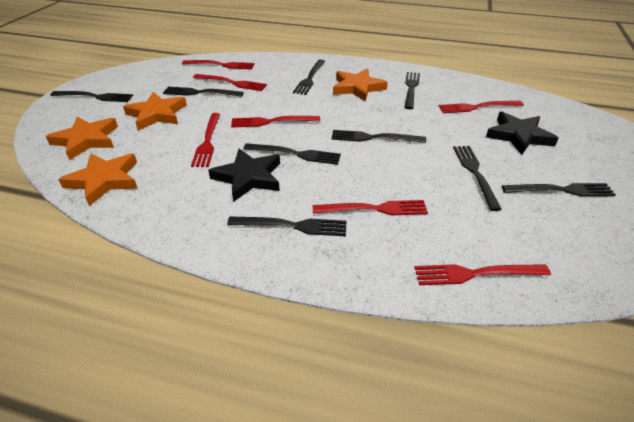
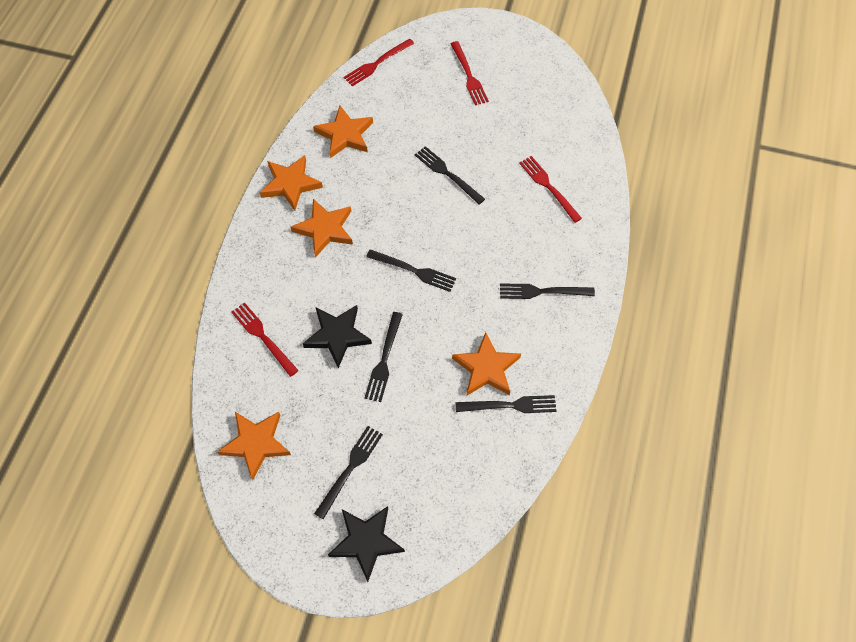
black fork: [51,91,133,102] [163,87,244,97] [227,216,346,236] [243,143,341,165] [293,60,325,95] [331,130,426,143] [404,72,420,109] [453,146,502,211] [502,183,616,197] = 9 -> [314,426,383,519] [365,312,403,402] [366,249,456,292] [415,146,485,204] [455,395,557,413] [500,283,595,299] = 6
orange star: [46,117,118,160] [58,153,137,206] [123,92,187,130] [333,69,388,102] = 4 -> [217,412,291,480] [260,155,323,211] [291,199,353,258] [313,106,373,158] [452,332,521,396] = 5
red fork: [182,60,255,70] [191,113,220,167] [193,74,267,91] [231,116,320,128] [313,200,428,215] [414,264,551,285] [439,101,524,113] = 7 -> [231,302,299,377] [344,39,414,86] [450,41,489,106] [519,156,582,223] = 4

